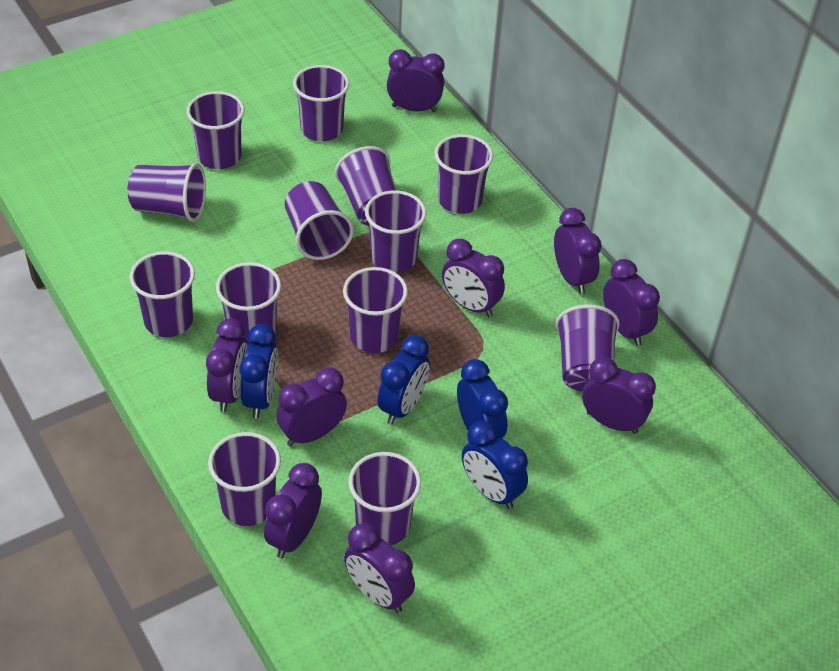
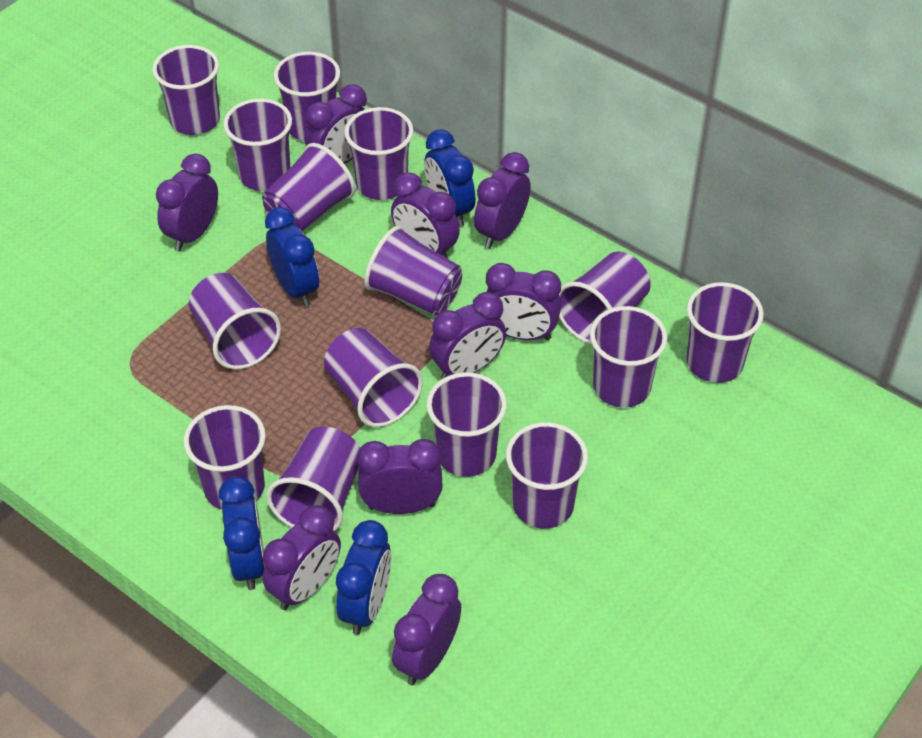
purple cup: [127,163,206,222] [129,252,195,337] [186,91,245,169] [208,432,281,526] [216,262,281,346] [285,181,354,260] [293,65,349,141] [335,146,396,226] [343,267,408,353] [348,452,421,545] [365,190,426,273] [435,134,493,214] [556,304,620,392] = 13 -> [152,45,220,135] [184,405,266,509] [189,273,281,370] [223,99,292,191] [262,143,356,232] [267,426,360,531] [274,52,340,141] [324,328,423,427] [344,107,414,200] [364,226,462,316] [427,372,507,477] [506,422,588,529] [559,251,651,345] [590,306,667,408] [686,282,764,383] = 15

